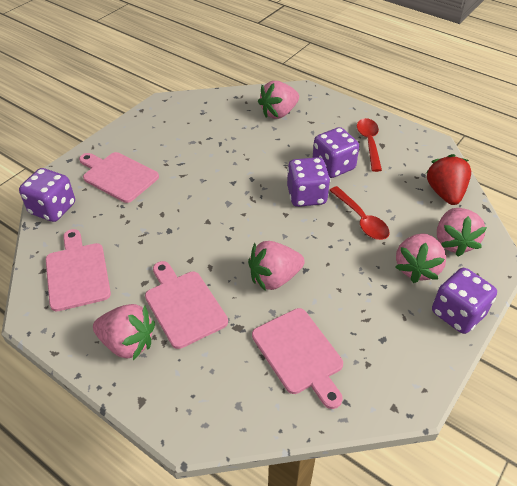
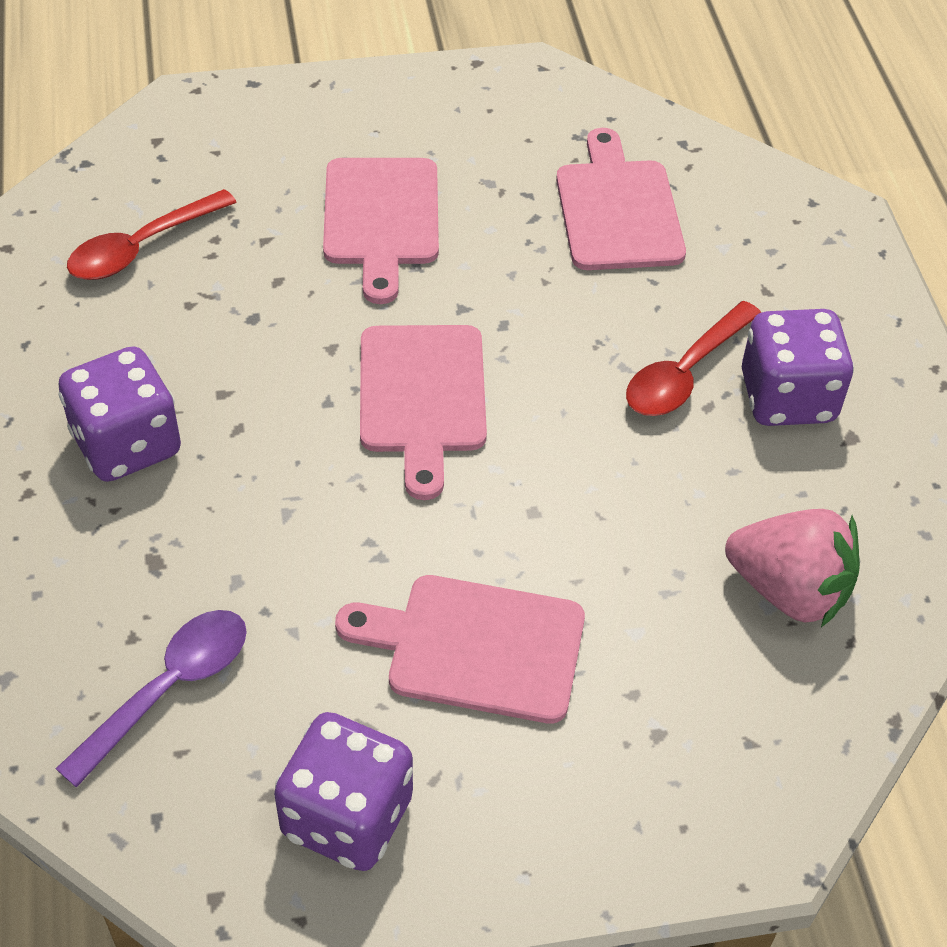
pink strawberry: [93,304,155,360] [248,241,305,291] [258,81,299,119] [395,233,446,283] [437,208,487,257] = 5 -> [725,509,860,627] = 1
purple dice: [19,168,75,222] [287,157,330,207] [312,127,359,178] [432,268,497,334] = 4 -> [59,346,181,482] [274,712,413,871] [742,309,854,426] = 3
purple spoon: none = 0 -> [56,610,247,788] = 1
red strawberry: [426,154,471,205] = 1 -> none = 0

